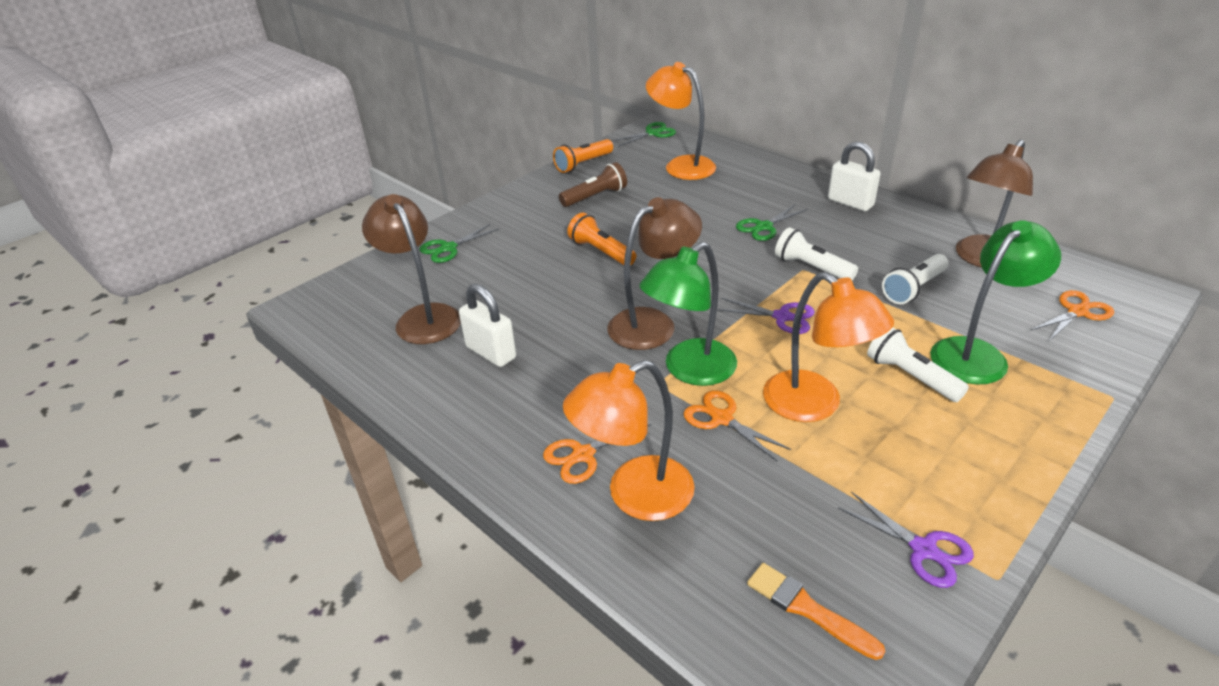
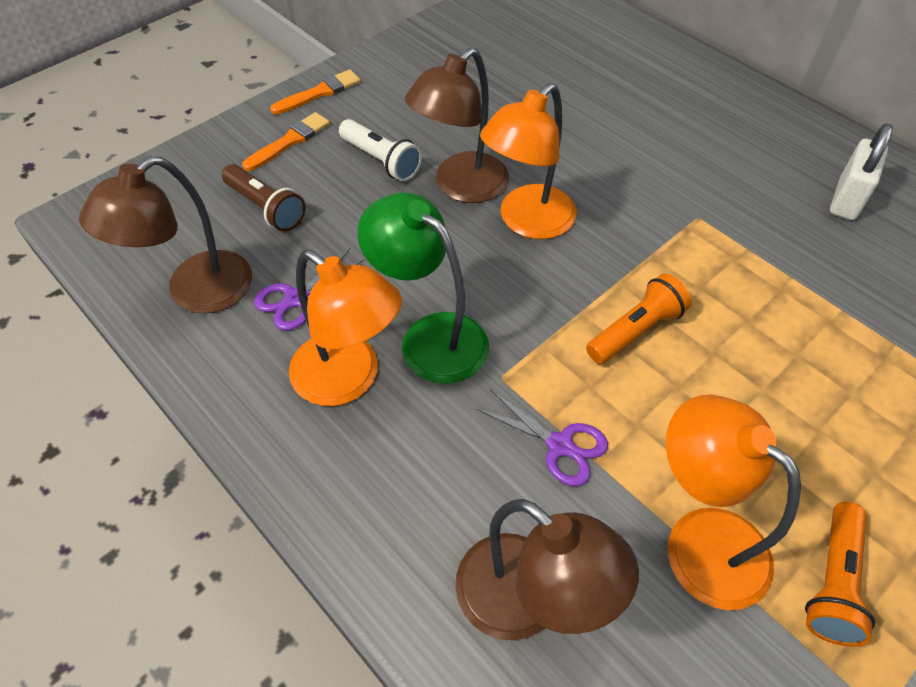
green lamp: [639,242,737,386] [930,220,1061,385] = 2 -> [358,192,489,384] = 1
green scissors: [419,224,499,263] [611,122,676,146] [736,205,808,241] = 3 -> none = 0
orange brush: [747,563,885,660] = 1 -> [242,112,330,171] [270,69,361,115] = 2
orange scissors: [543,424,652,484] [683,390,791,461] [1030,290,1114,341] = 3 -> none = 0
white flashlight: [775,227,858,280] [867,327,969,402] [882,254,949,304] = 3 -> [339,119,422,181] = 1
white padlock: [459,284,516,367] [828,142,880,211] = 2 -> [830,123,893,220] = 1

